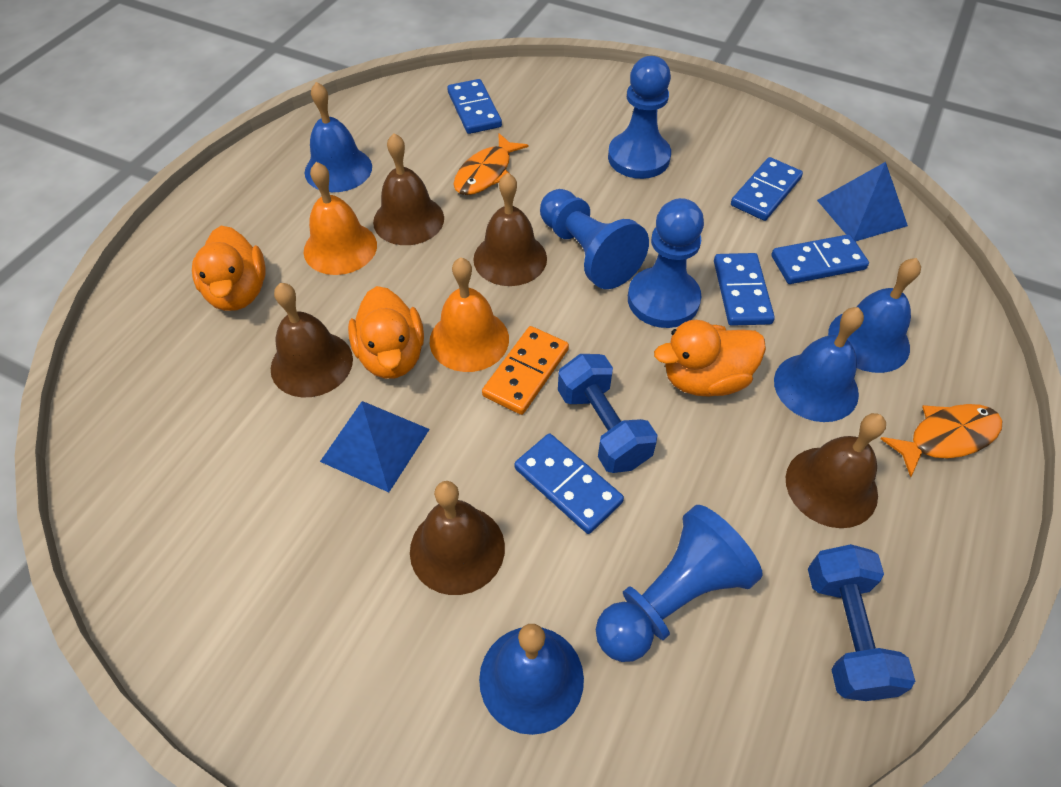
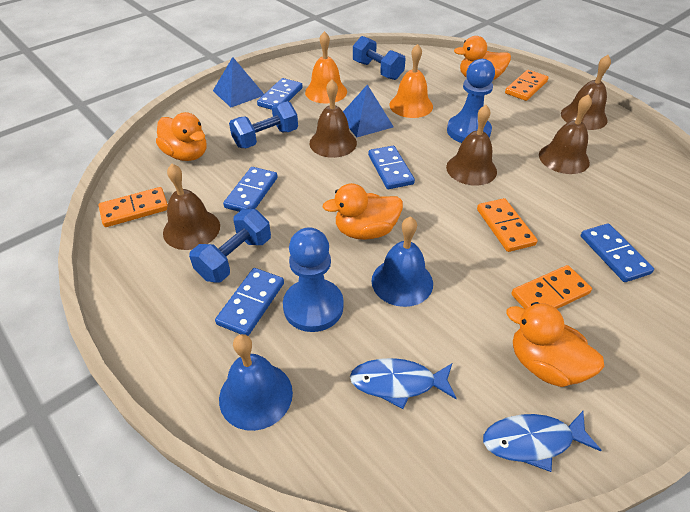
blue bell: [305,82,372,192] [479,624,584,735] [774,307,864,422] [828,258,921,373] = 4 -> [219,334,293,431] [371,216,433,307] = 2
blue dumbbell: [558,354,657,473] [808,544,915,701] = 2 -> [189,209,271,282] [229,101,298,148] [353,36,406,80] = 3
blue fish: none = 0 -> [350,358,457,409] [483,411,602,472] = 2
blue pawn: [540,189,649,289] [596,505,763,662] [608,56,671,179] [628,198,704,328] = 4 -> [283,228,344,332] [447,59,495,143] = 2
orange domino: [482,326,569,415] = 1 -> [99,187,168,227] [477,198,538,252] [505,70,549,101] [511,265,592,310] = 4
orange duck: [192,226,266,311] [348,286,424,379] [654,320,766,396] = 3 -> [156,112,207,161] [323,183,403,240] [454,36,511,80] [506,303,604,387] = 4
orange fish: [453,133,528,195] [880,404,1002,478] = 2 -> none = 0

